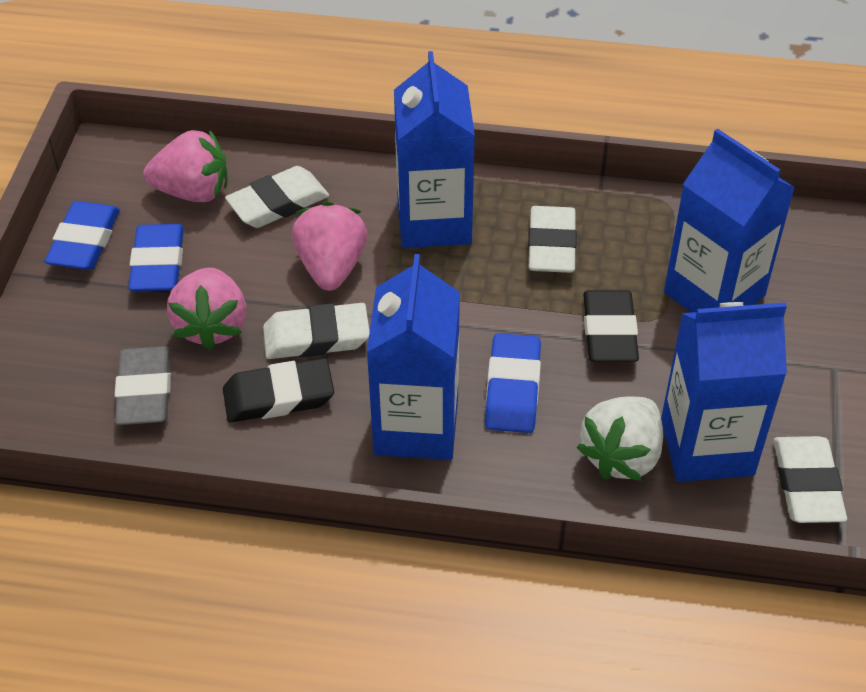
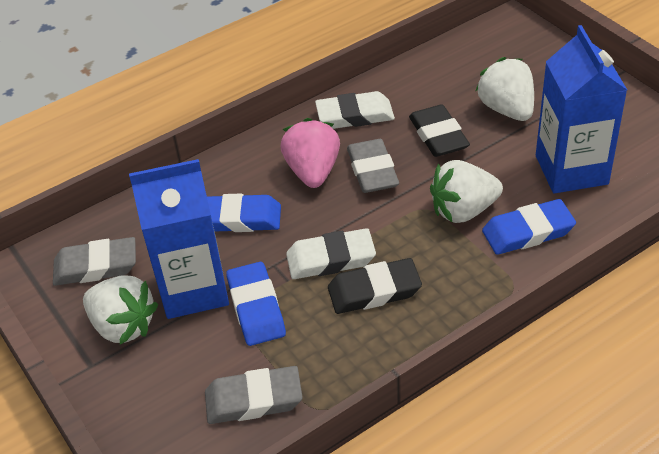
blue carton: [367,254,460,460] [394,51,475,248] [661,302,787,482] [664,128,795,313] = 4 -> [129,159,229,319] [536,25,627,194] = 2
grey eraser: [115,346,171,425] = 1 -> [53,237,136,286] [205,366,303,424] [347,139,399,193] = 3
pink strawberry: [143,130,227,202] [167,267,246,350] [292,201,367,291] = 3 -> [280,118,340,188] = 1
white eraser: [225,166,329,228] [263,303,370,359] [528,206,577,273] [774,436,847,523] = 4 -> [286,228,376,279] [315,91,395,129] = 2
white strawberry: [577,397,663,481] = 1 -> [83,275,158,345] [430,160,503,223] [475,57,534,121] = 3

